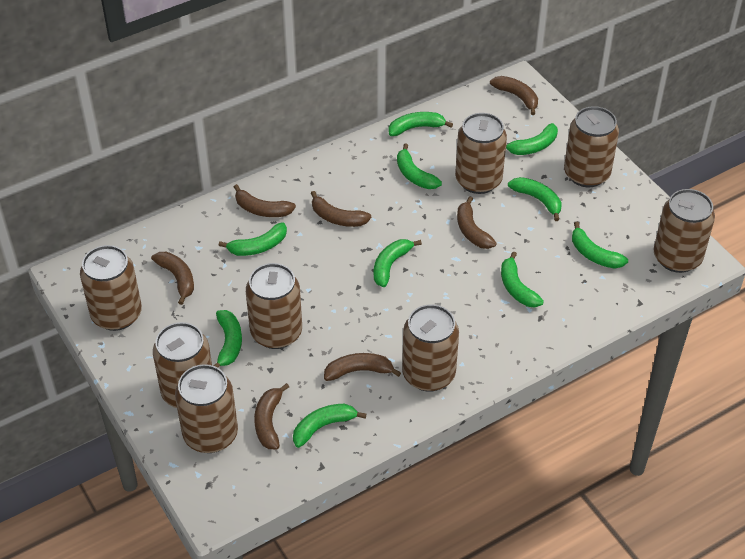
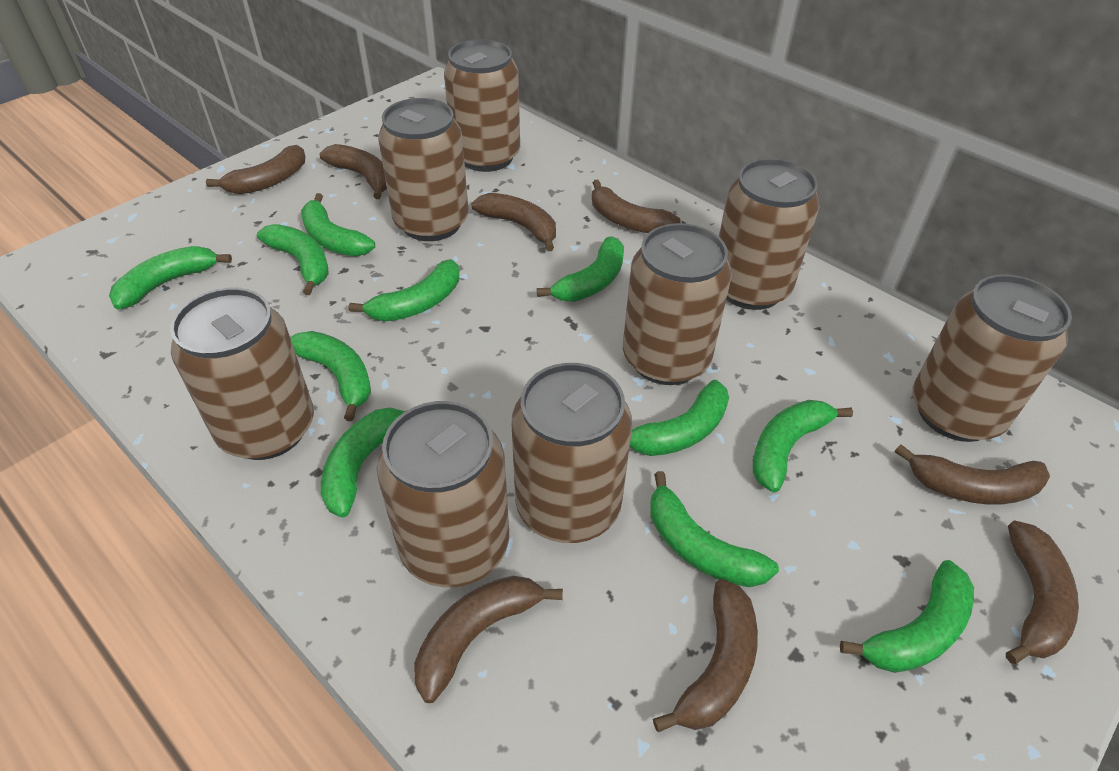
brown banana: [151,252,194,305] [234,184,296,217] [254,383,289,450] [311,191,371,227] [324,353,401,381] [457,196,497,249] [490,76,538,115] = 7 -> [206,145,305,194] [320,144,387,199] [414,576,563,703] [471,193,556,251] [592,180,681,233] [653,579,758,732] [895,444,1050,505] [1006,520,1079,664] = 8
green banana: [213,310,242,368] [218,222,287,256] [293,404,366,448] [374,239,422,287] [388,112,453,136] [397,143,442,189] [501,251,544,307] [506,123,558,155] [508,177,561,221] [572,222,628,268] = 10 -> [109,246,232,309] [257,224,329,295] [290,331,371,421] [301,193,375,256] [321,407,406,517] [349,259,459,322] [537,237,624,302] [630,380,729,456] [650,471,779,587] [753,400,853,493] [840,560,974,673] = 11

